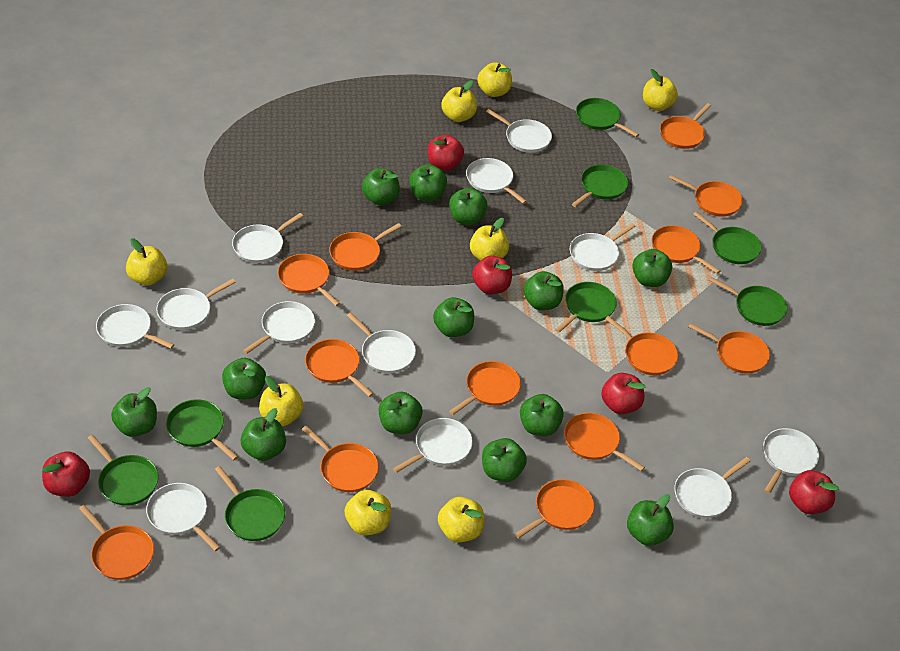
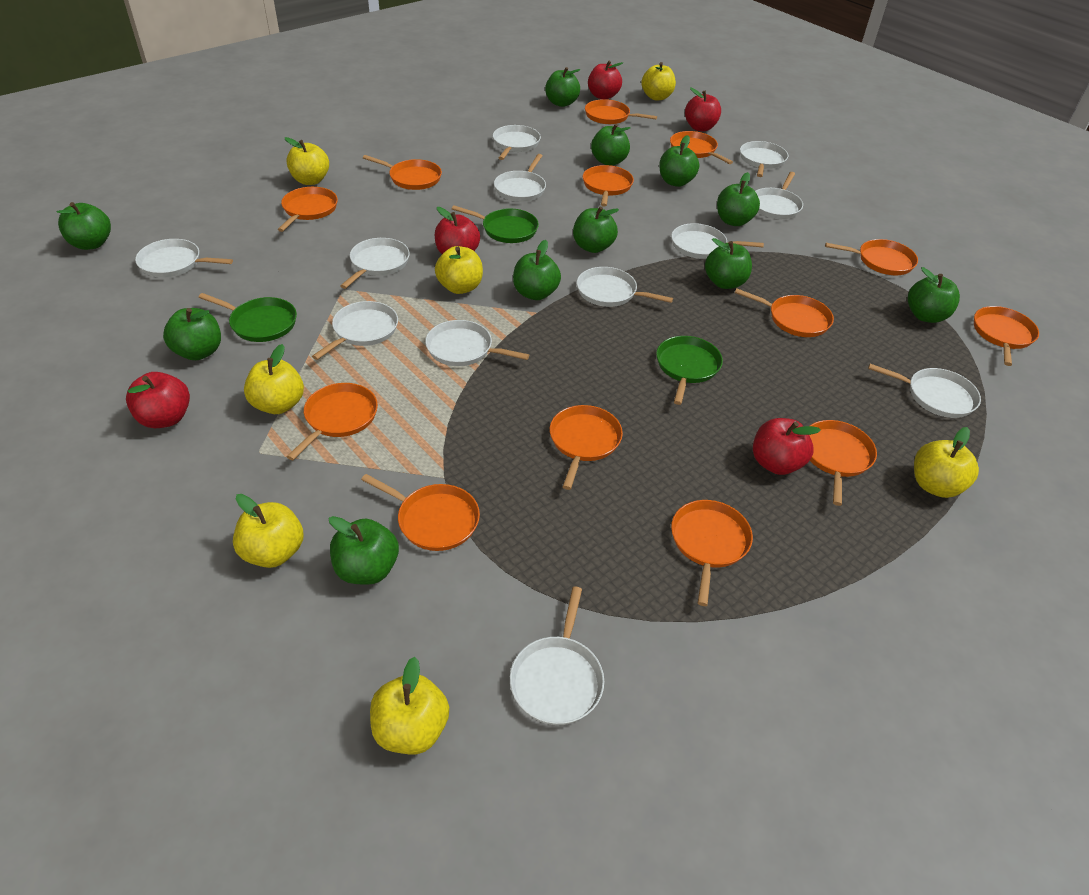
green apple: [111,387,157,437] [222,358,266,400] [241,408,286,461] [362,168,400,205] [379,392,423,434] [409,164,447,201] [433,297,474,337] [449,188,488,225] [482,438,527,482] [520,394,564,436] [523,271,564,310] [627,494,674,546] [632,249,672,287] = 13 -> [57,202,111,250] [163,308,221,360] [329,516,399,584] [513,240,561,300] [545,67,581,107] [573,206,619,253] [591,124,631,166] [659,135,699,187] [705,238,752,289] [717,172,760,226] [908,267,960,323] = 11
green pan: [88,435,159,506] [166,399,238,460] [215,466,285,541] [555,282,617,333] [572,165,628,207] [576,98,639,137] [693,211,761,264] [709,277,787,326] = 8 -> [199,293,297,342] [452,205,539,243] [656,336,723,405] = 3
yellow apple: [126,238,168,285] [259,376,304,426] [345,490,391,535] [438,497,484,542] [441,80,477,122] [470,218,509,261] [477,62,512,97] [643,69,678,111] = 8 -> [233,494,304,568] [244,344,304,414] [285,137,329,185] [370,657,449,754] [435,246,483,294] [641,62,676,100] [914,427,979,498] = 7

